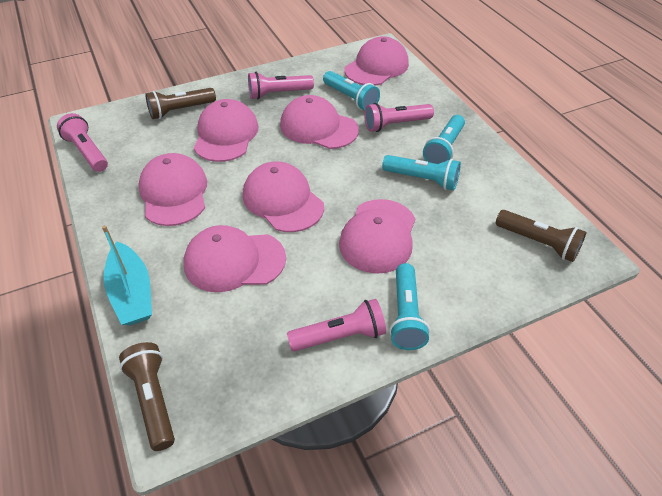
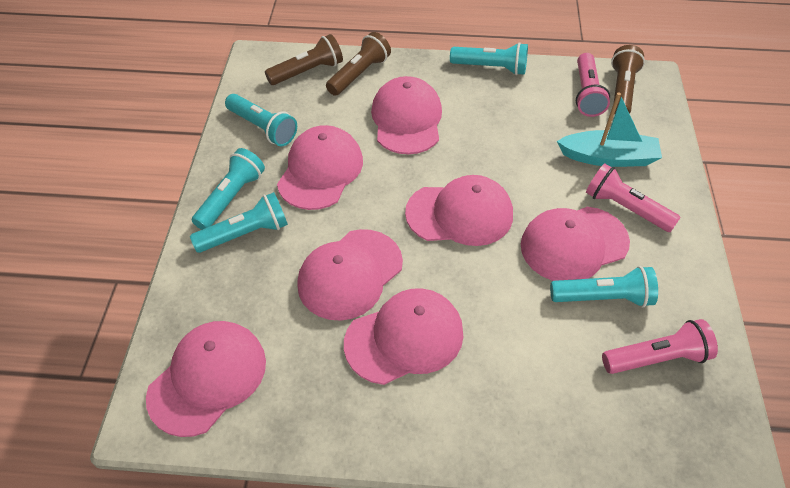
pink flashlight: [57,113,108,172] [248,72,314,99] [287,299,386,352] [364,103,434,132] = 4 -> [576,53,610,117] [586,163,681,232] [602,319,718,374] = 3
turquoise flashlight: [323,71,380,110] [382,155,461,190] [389,263,430,350] [423,115,465,164] = 4 -> [190,192,288,253] [192,148,265,230] [225,94,297,146] [450,42,528,75] [550,266,658,307] = 5

